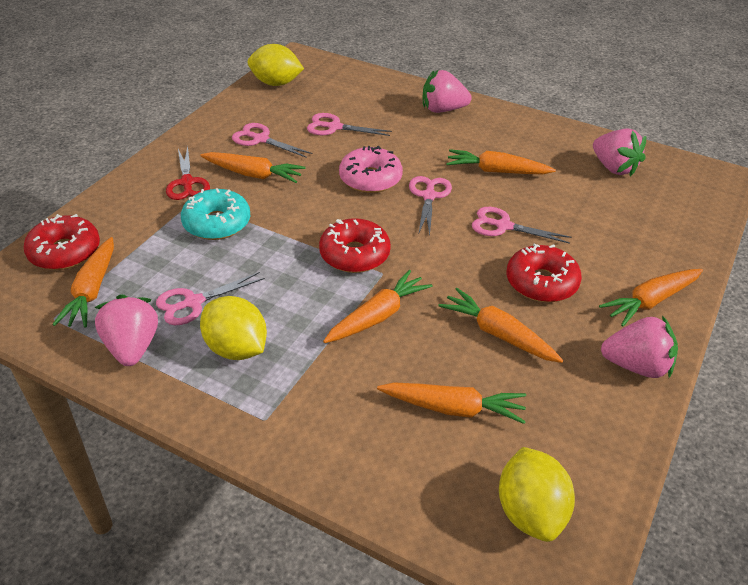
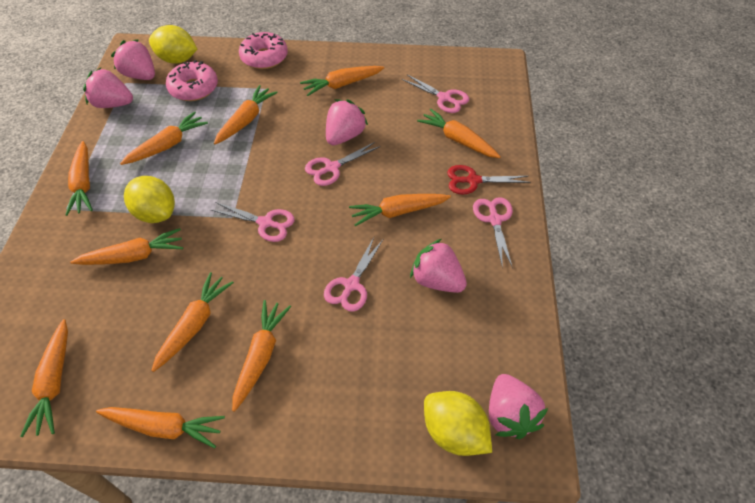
orange carrot: [52,237,114,328] [200,152,306,183] [323,270,432,343] [377,382,526,424] [438,288,563,363] [446,149,556,174] [599,269,703,327] = 7 -> [20,319,68,437] [66,141,93,216] [70,228,183,265] [96,407,225,449] [120,111,208,165] [151,272,234,372] [214,85,278,144] [232,300,291,412] [300,66,384,96] [349,194,451,226] [417,109,501,158] = 11
pink donut: [339,146,403,193] = 1 -> [166,60,218,101] [239,32,288,69] = 2
pink strawberry: [95,294,158,366] [423,70,471,113] [593,128,646,177] [601,315,678,378] = 4 -> [83,68,133,108] [111,39,155,80] [326,99,368,145] [410,239,467,293] [489,374,548,439] = 5
red donut: [24,214,100,270] [319,218,391,273] [506,243,582,302] = 3 -> none = 0
turquoise donut: [181,188,250,240] = 1 -> none = 0

